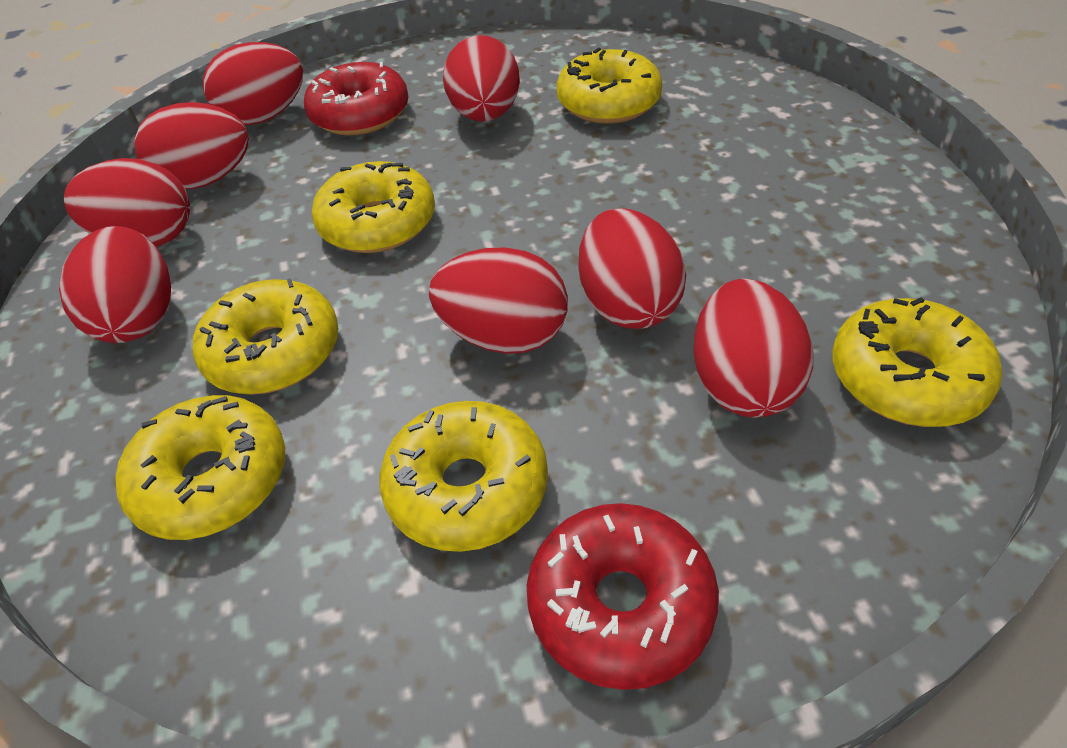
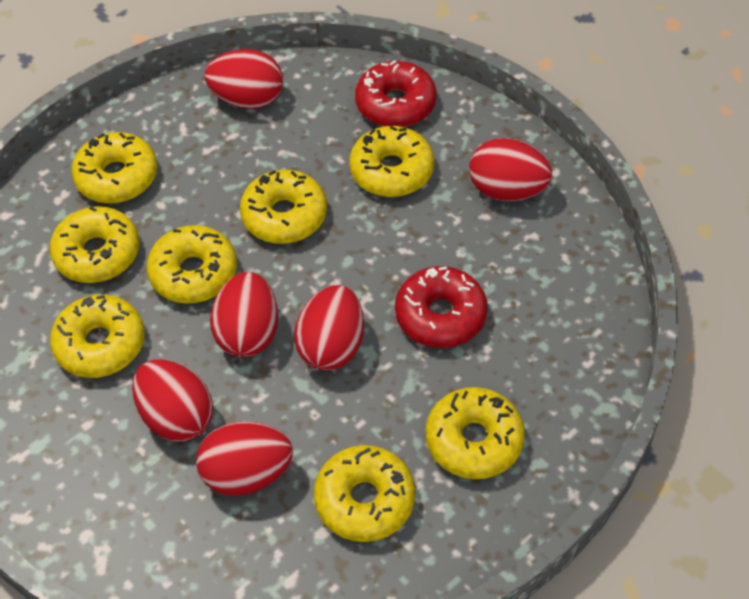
red egg: [59,226,171,343] [64,158,190,247] [135,102,249,189] [203,42,303,125] [429,248,568,354] [443,35,520,121] [579,208,686,329] [693,279,813,417] = 8 -> [132,360,213,441] [196,422,293,496] [205,49,283,109] [210,272,278,357] [294,285,364,370] [469,138,552,201] = 6
yellow donut: [115,395,285,540] [193,278,339,395] [312,161,435,253] [379,401,548,552] [557,47,662,124] [833,297,1002,427] = 6 -> [50,206,139,283] [50,294,145,378] [71,132,157,204] [147,225,237,304] [240,170,327,244] [314,445,415,542] [349,126,434,197] [426,387,525,479] = 8

